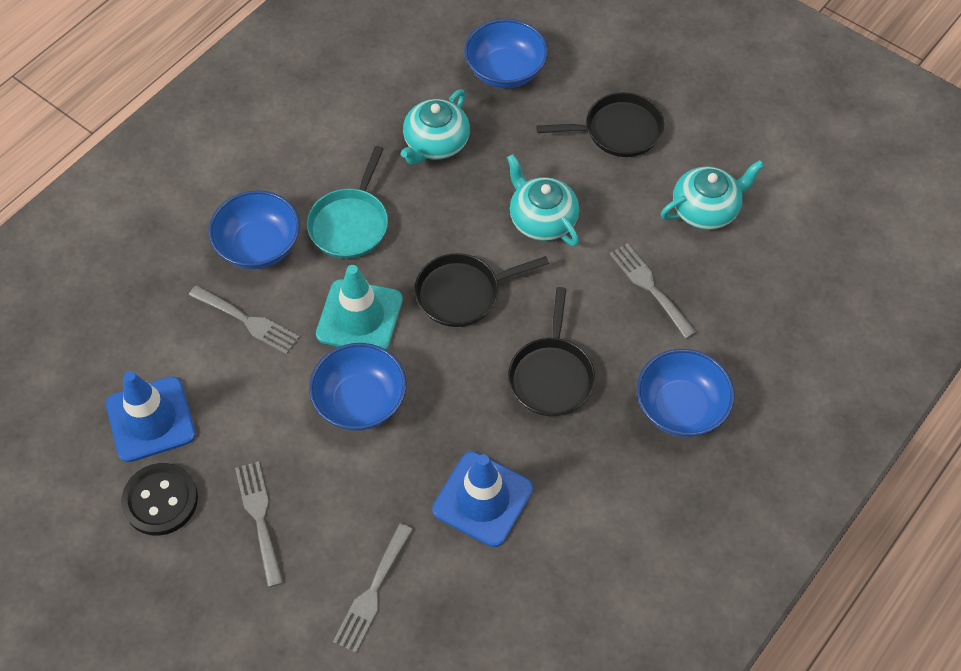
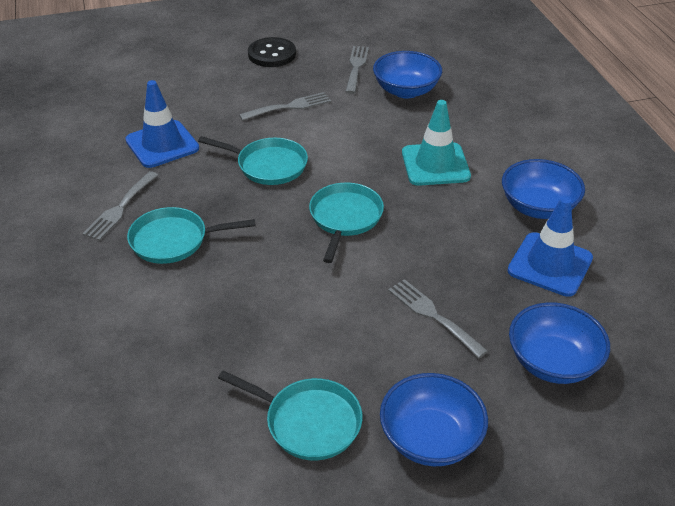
black pan: [415,253,549,327] [508,287,595,416] [536,92,664,157] = 3 -> none = 0
turquoise pan: [307,146,388,259] = 1 -> [127,207,256,264] [198,136,308,185] [218,371,362,460] [309,182,384,263] = 4
turquoise teapot: [401,89,470,165] [507,154,579,246] [661,160,765,230] = 3 -> none = 0

